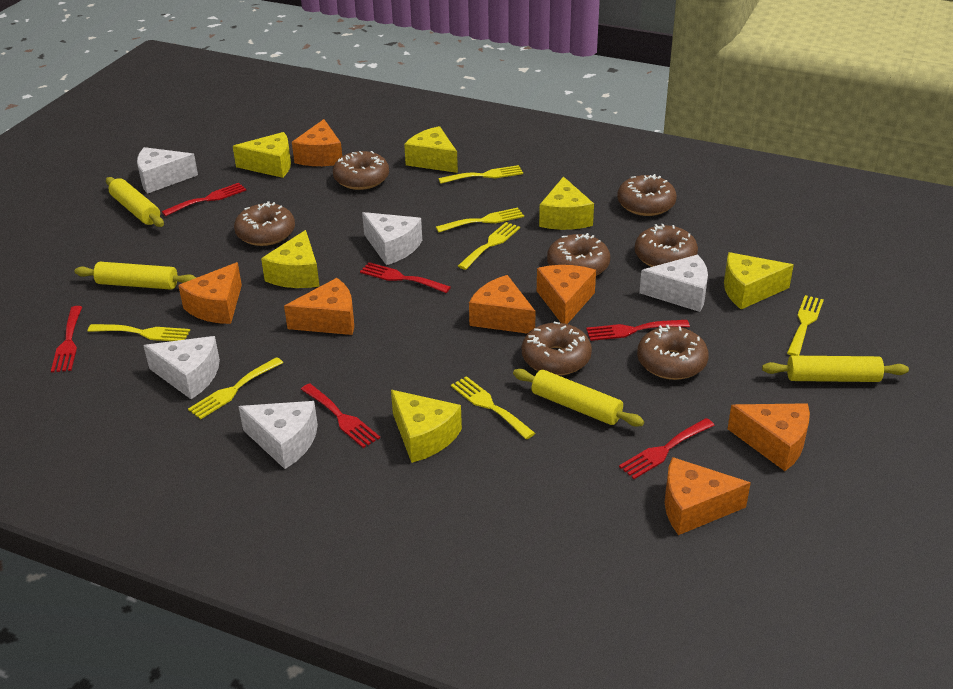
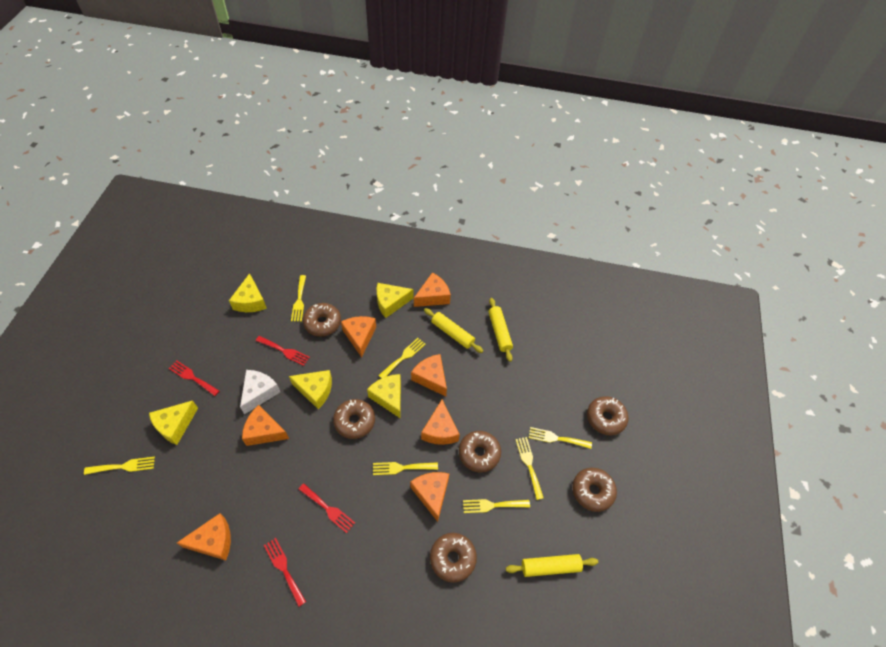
brown donut: [234,201,295,246] [333,151,389,190] [522,322,592,376] [547,233,610,276] [617,174,677,216] [635,224,698,267] [637,325,709,380] = 7 -> [303,303,341,337] [333,399,375,439] [430,533,477,583] [459,431,501,473] [572,468,617,512] [587,396,629,435] = 6
red fork: [51,306,82,373] [162,183,246,216] [301,383,380,448] [360,262,451,293] [586,320,690,341] [619,418,715,479] = 6 -> [168,360,219,396] [256,336,310,366] [264,538,306,607] [298,483,355,533] = 4
white cheese: [137,147,198,194] [143,336,220,399] [238,401,318,469] [362,212,422,265] [639,254,708,312] = 5 -> [240,370,280,414] = 1
yellow cheese: [233,132,291,178] [261,230,320,288] [391,390,462,463] [404,126,458,173] [539,176,594,230] [724,252,794,309] = 6 -> [149,400,198,445] [229,273,267,312] [289,370,332,409] [367,374,401,418] [377,283,414,318] = 5
yellow rolling pin: [74,262,197,290] [106,177,164,227] [513,369,644,427] [762,356,909,382] = 4 -> [424,308,483,353] [488,298,513,362] [506,554,598,577] = 3

